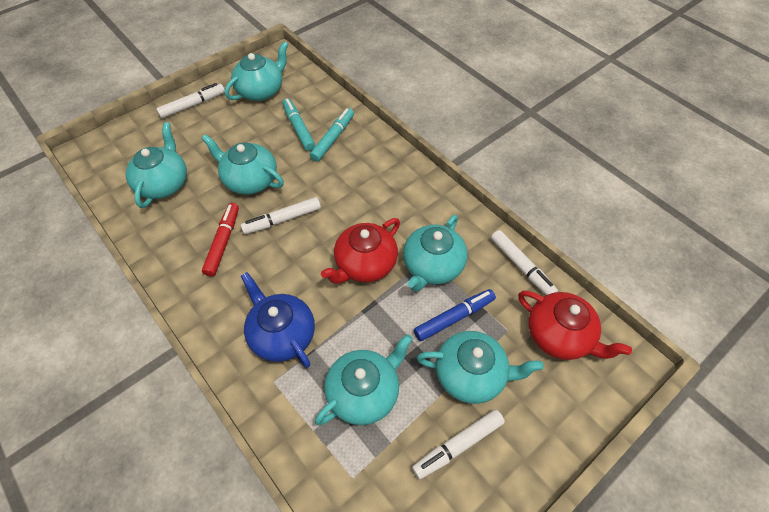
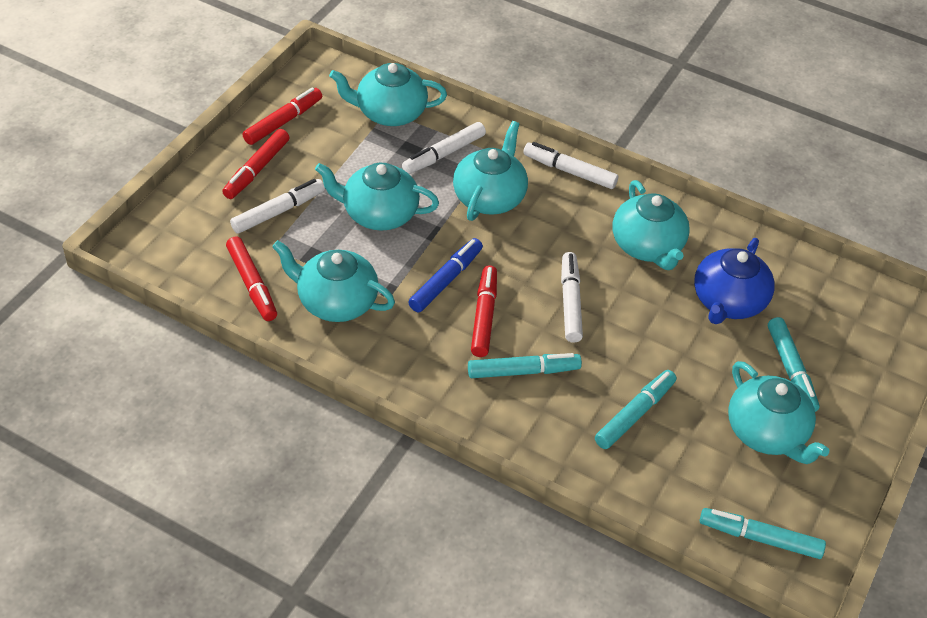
red marker: [202,203,239,277] = 1 -> [222,129,289,199] [226,236,277,321] [243,87,322,145] [471,265,497,357] = 4
red teapot: [321,218,400,284] [518,291,632,360] = 2 -> none = 0
turquoise marker: [282,98,315,151] [310,108,354,162] = 2 -> [468,353,582,378] [595,370,677,449] [700,508,826,559] [768,317,820,412] = 4

